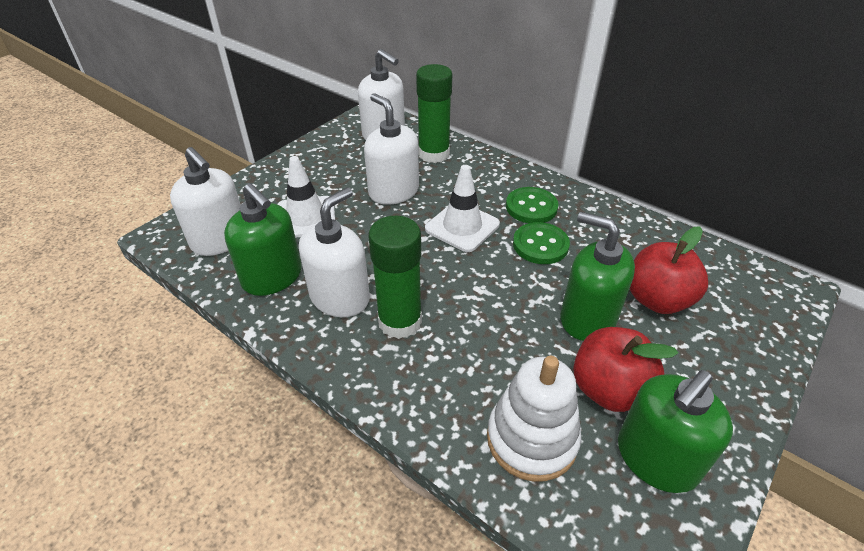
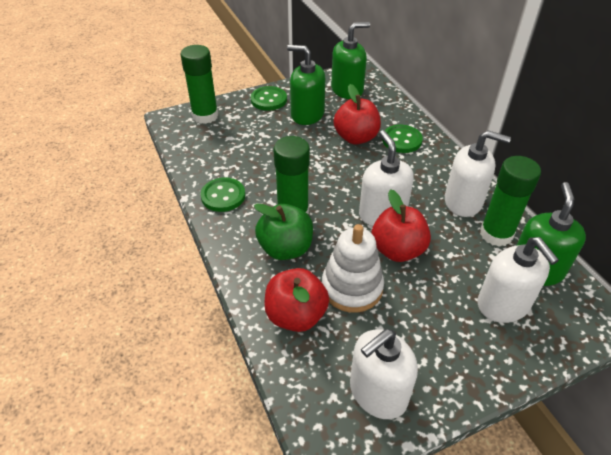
green apple: none = 0 -> [254,203,313,260] = 1
green button: [506,187,558,223] [513,222,570,264] = 2 -> [201,177,245,212] [251,86,287,111] [382,125,423,153] = 3
green glue stick: [368,215,422,339] [416,64,452,163] = 2 -> [180,45,218,124] [273,136,310,215] [480,156,541,247] = 3
red apple: [573,327,678,412] [630,226,708,314] = 2 -> [264,268,329,332] [334,84,381,145] [371,189,431,262] = 3
white traffic cone: [277,156,335,238] [425,165,500,252] = 2 -> none = 0

